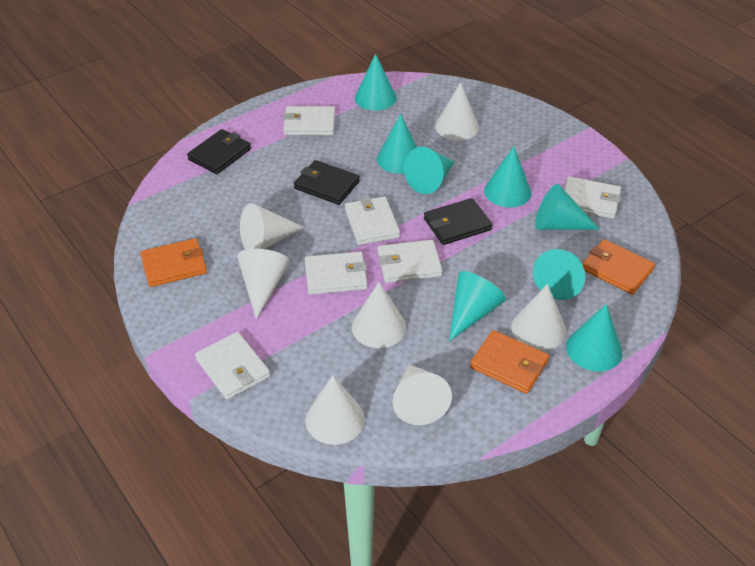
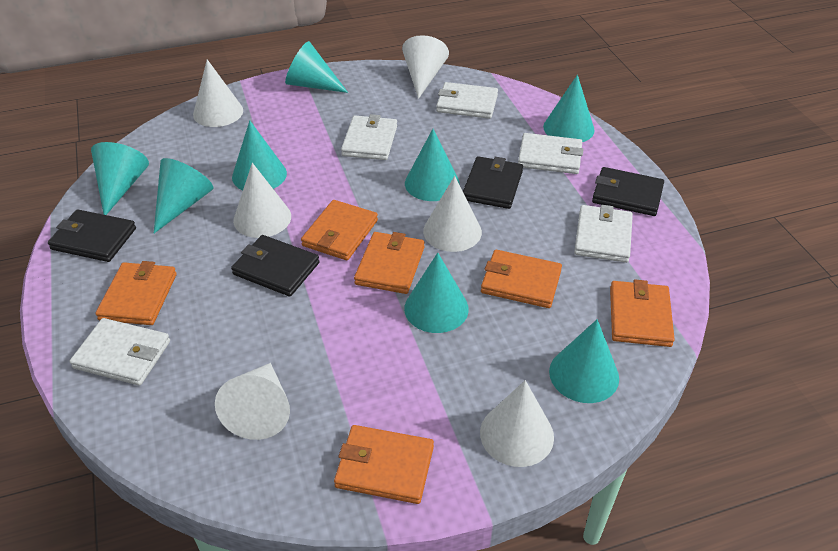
black wallet: [187,129,251,174] [294,160,360,205] [424,198,492,245] = 3 -> [48,209,136,262] [231,235,320,297] [463,156,523,209] [592,167,664,216] = 4
orange wallet: [140,238,207,287] [470,330,549,394] [582,239,655,295] = 3 -> [95,261,177,325] [301,200,378,260] [334,425,434,504] [354,232,424,294] [481,250,562,308] [610,279,675,347] = 6
white cone: [237,249,290,319] [240,203,305,250] [305,375,365,445] [352,282,406,348] [392,364,452,425] [435,82,479,141] [511,284,566,351] = 7 -> [193,59,243,127] [215,363,290,440] [233,163,291,238] [402,35,449,99] [423,176,482,252] [480,380,554,467] = 6
white wallet: [195,332,270,400] [283,106,335,135] [305,252,367,295] [345,196,400,245] [378,240,443,283] [564,177,621,219] = 6 -> [70,318,170,386] [341,114,397,160] [436,82,498,119] [518,133,583,174] [574,205,633,263] = 5

